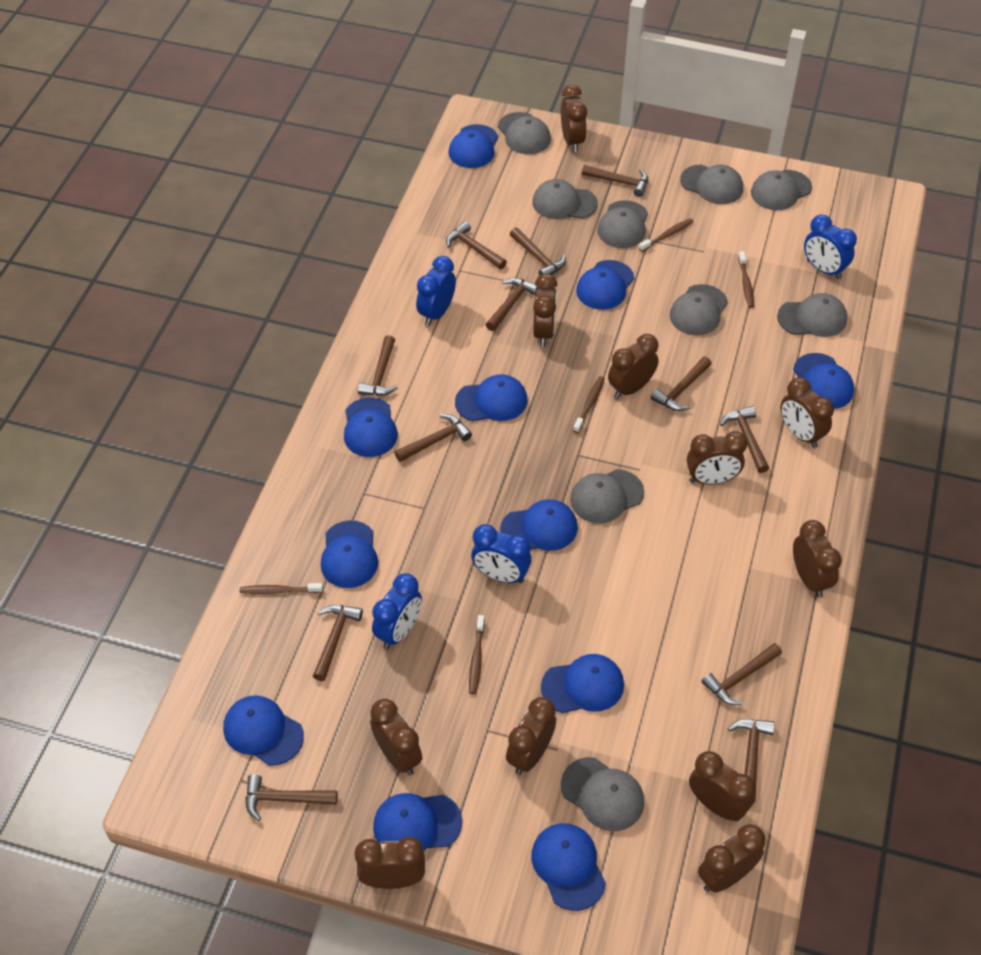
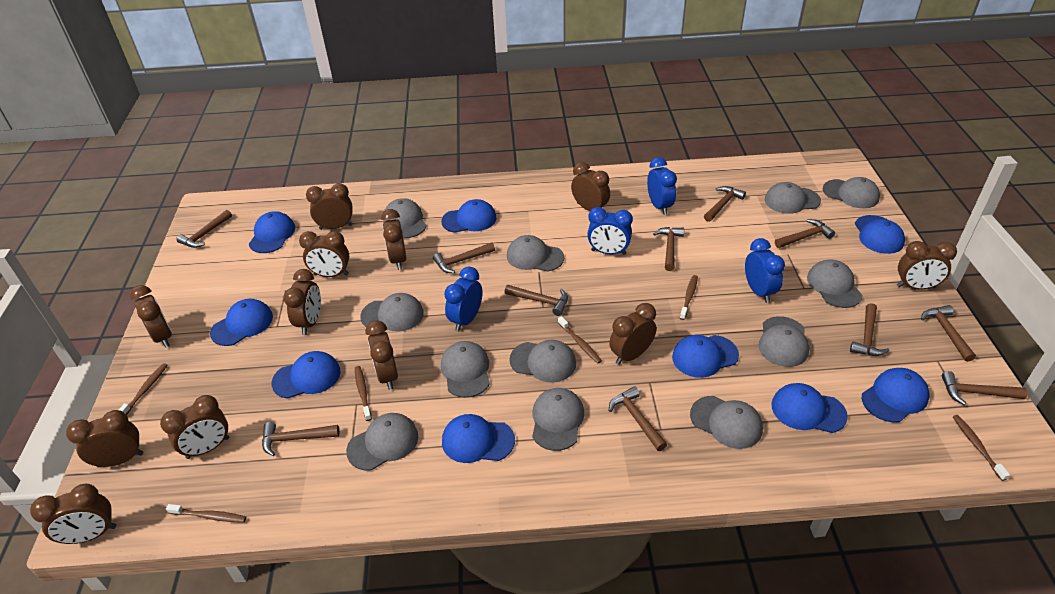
blue cap: [223,695,304,766] [321,520,378,588] [344,397,398,457] [373,793,462,851] [448,124,498,168] [455,374,528,421] [500,499,578,551] [531,823,606,911] [541,654,624,713] [576,260,634,310] [793,353,854,409] = 11 -> [210,299,273,346] [249,211,295,253] [272,351,341,399] [442,199,497,233] [442,414,515,463] [672,335,739,378] [772,383,848,433] [855,215,905,254] [862,368,930,422] = 9
brown clock: [355,837,425,889] [370,699,422,775] [506,697,556,775] [533,274,558,347] [561,84,587,152] [608,334,659,399] [687,431,747,485] [689,751,756,822] [698,824,765,892] [780,377,834,448] [793,520,842,598] = 11 -> [30,484,116,544] [66,410,143,467] [130,285,172,348] [160,395,229,459] [284,269,321,335] [299,231,349,277] [306,183,353,230] [365,320,398,390] [381,209,407,270] [571,162,610,211] [609,303,656,365] [897,241,957,290] = 12
brown hammer: [246,774,338,821] [313,605,363,681] [358,335,398,396] [394,414,472,462] [446,221,507,269] [486,278,538,331] [510,227,566,276] [582,165,648,197] [651,357,712,411] [701,643,782,705] [720,406,769,473] [728,719,775,803] = 12 -> [176,210,232,248] [262,422,339,456] [433,242,495,273] [504,285,568,316] [609,386,667,451] [653,227,684,271] [704,186,746,222] [775,219,835,248] [850,303,889,356] [921,305,976,362] [942,371,1028,405] = 11
brown toothbrush: [240,583,323,594] [469,615,485,694] [573,376,605,433] [639,218,694,252] [738,251,754,308] = 5 -> [119,363,168,415] [166,504,246,523] [355,366,372,421] [558,316,602,363] [680,275,698,320] [953,415,1010,481] = 6
grey cap: [498,112,551,154] [532,179,598,219] [561,757,644,831] [570,469,644,523] [597,200,648,248] [670,284,728,335] [680,164,743,204] [751,170,812,210] [777,293,847,337] = 9 -> [346,413,418,471] [360,293,424,332] [383,198,427,238] [441,341,490,398] [507,235,564,272] [509,340,576,383] [532,388,584,451] [690,396,763,449] [759,316,809,367] [765,182,821,214] [807,259,863,308] [823,177,880,208] = 12

